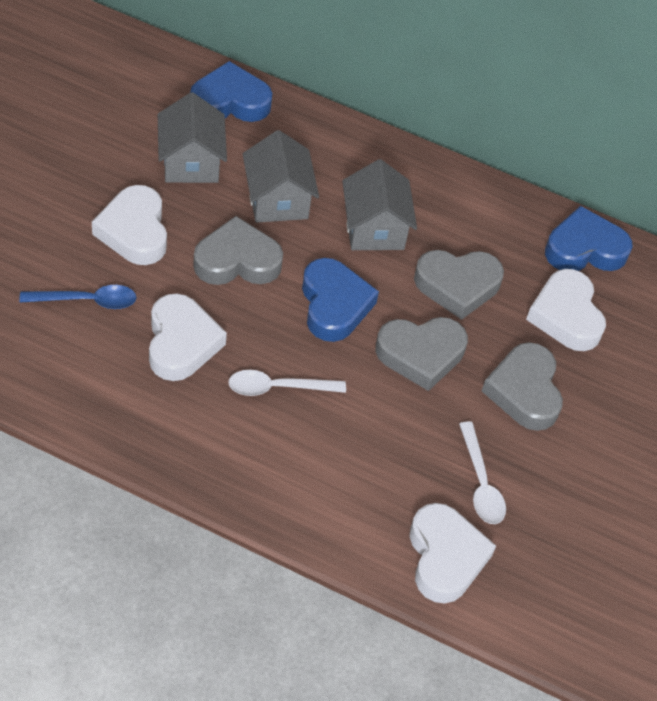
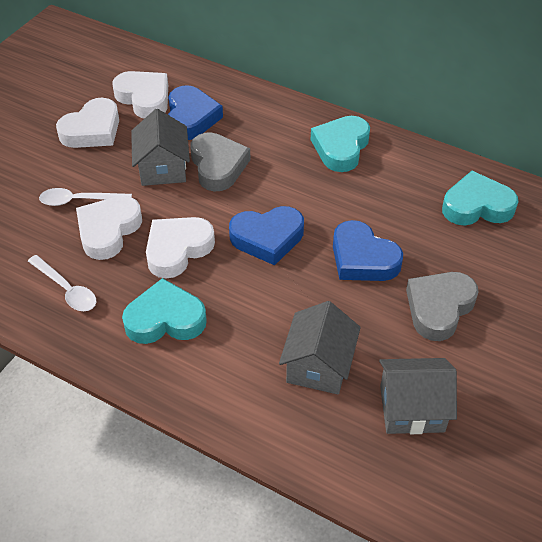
blue spoon: [19,285,137,309] = 1 -> none = 0
grey heart: [193,216,283,285] [375,317,468,391] [414,250,504,320] [482,342,563,431] = 4 -> [190,132,250,191] [406,272,479,341] = 2
turquoise heart: none = 0 -> [122,278,207,344] [311,116,370,172] [442,171,518,225] = 3

